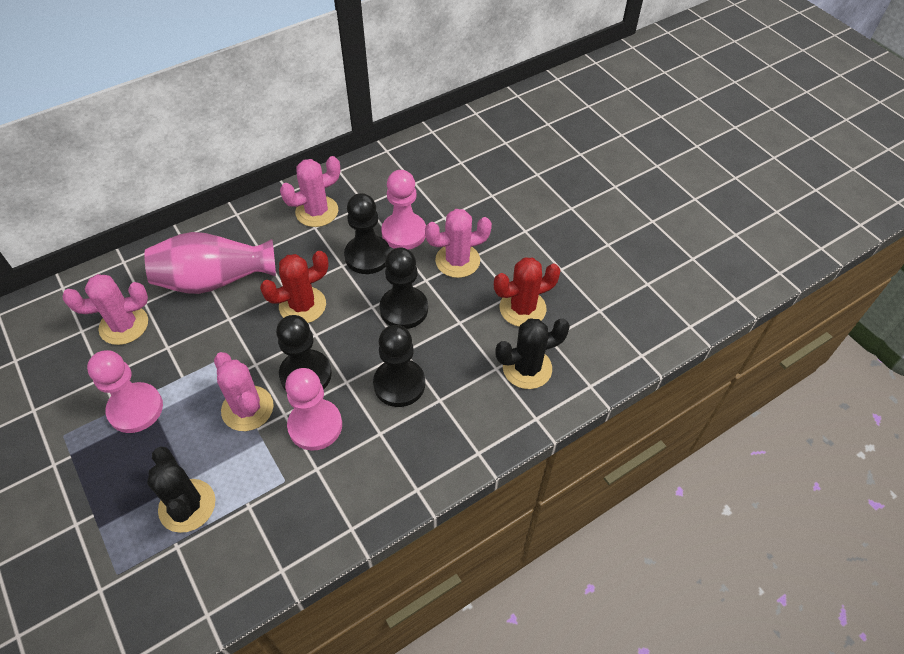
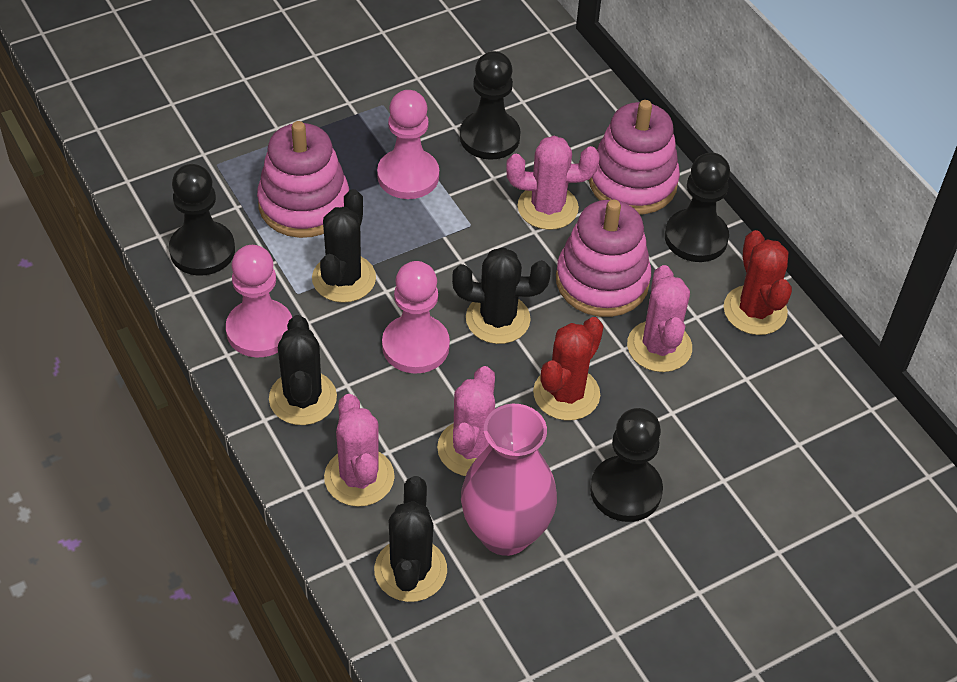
black cactus: [147,447,216,533] [495,319,570,389] = 2 -> [269,315,337,425] [312,189,376,303] [374,476,447,602] [452,247,551,344] = 4
pink stacking toy: none = 0 -> [257,121,349,238] [556,200,651,317] [589,100,680,214] = 3

